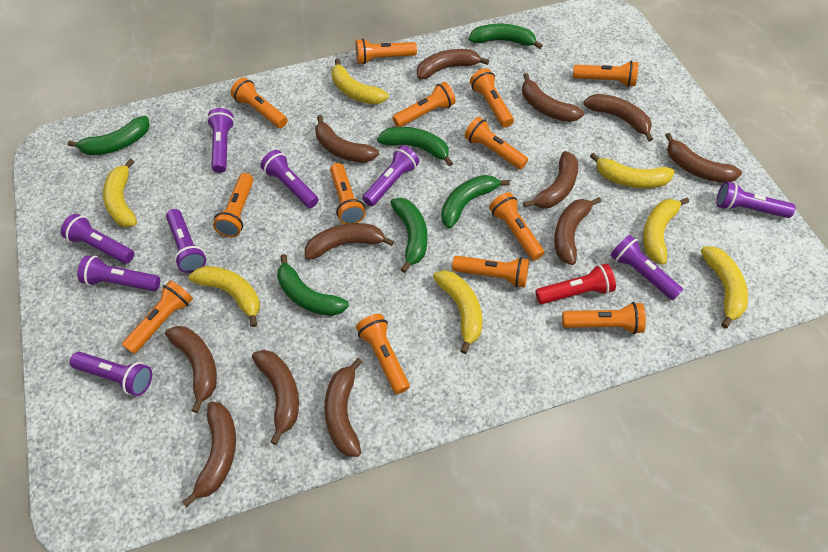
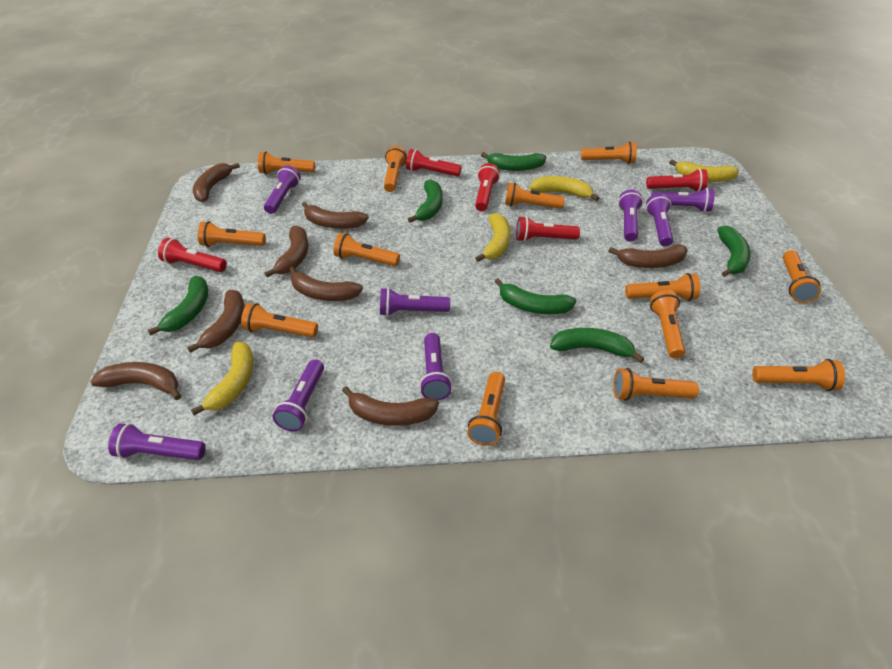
brown banana: [165,326,217,413] [182,402,236,507] [252,350,299,445] [305,223,394,260] [315,115,379,163] [324,358,362,457] [417,49,489,79] [522,73,584,122] [523,151,578,208] [554,197,601,265] [583,94,653,142] [665,133,742,183] = 12 -> [90,362,181,400] [187,290,244,353] [193,163,240,202] [264,226,308,277] [289,267,363,301] [302,202,369,229] [342,386,439,426] [608,244,688,268] = 8
purple flashlight: [61,214,134,264] [70,352,152,396] [77,255,160,291] [166,209,206,273] [207,108,235,173] [260,150,318,208] [362,145,419,206] [610,235,683,300] [716,181,796,218] = 9 -> [108,423,206,460] [264,166,301,214] [273,359,324,432] [380,288,450,316] [419,333,452,400] [618,189,643,242] [646,193,673,247] [651,188,714,212] = 8
red flashlight: [535,264,616,304] = 1 -> [158,238,227,272] [406,149,462,177] [475,163,500,211] [516,216,580,242] [646,169,708,192] = 5
yellow banana: [103,159,137,227] [188,266,260,327] [332,58,389,105] [433,270,482,354] [590,152,675,188] [643,198,689,265] [701,246,748,328] = 7 -> [191,342,253,416] [475,213,511,262] [529,176,599,201] [669,160,739,182] = 4

